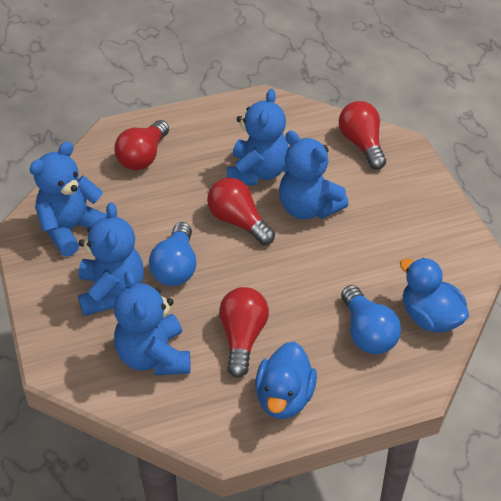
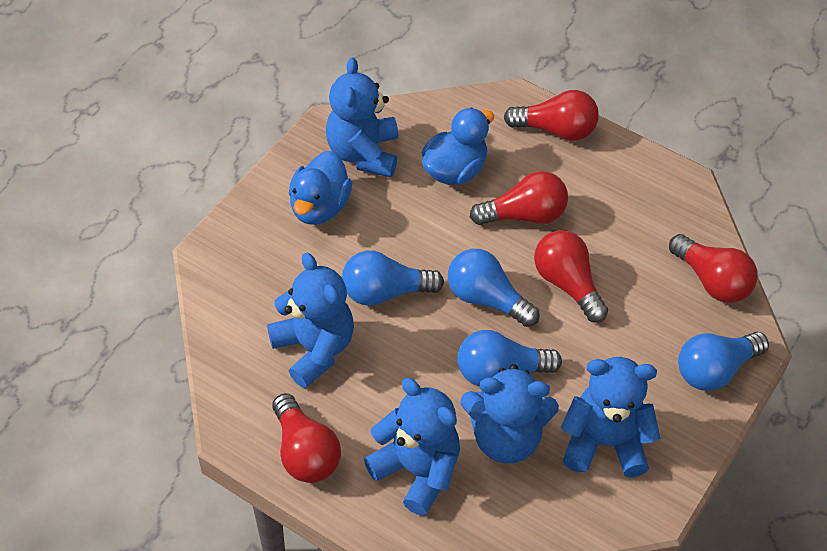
blue light bulb: [149,222,196,286] [341,285,401,354] = 2 -> [342,250,444,306] [448,249,540,327] [457,330,562,387] [678,332,769,391] = 4
red light bulb: [114,120,169,170] [207,178,275,245] [219,287,269,378] [339,101,386,170] = 4 -> [272,393,341,483] [470,171,568,225] [504,90,599,141] [534,230,608,323] [669,234,758,303] = 5

